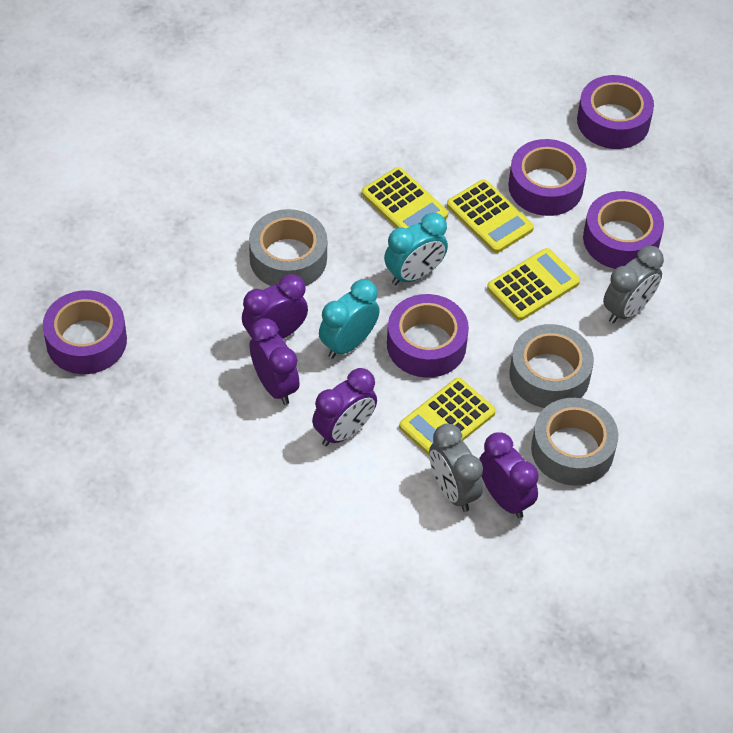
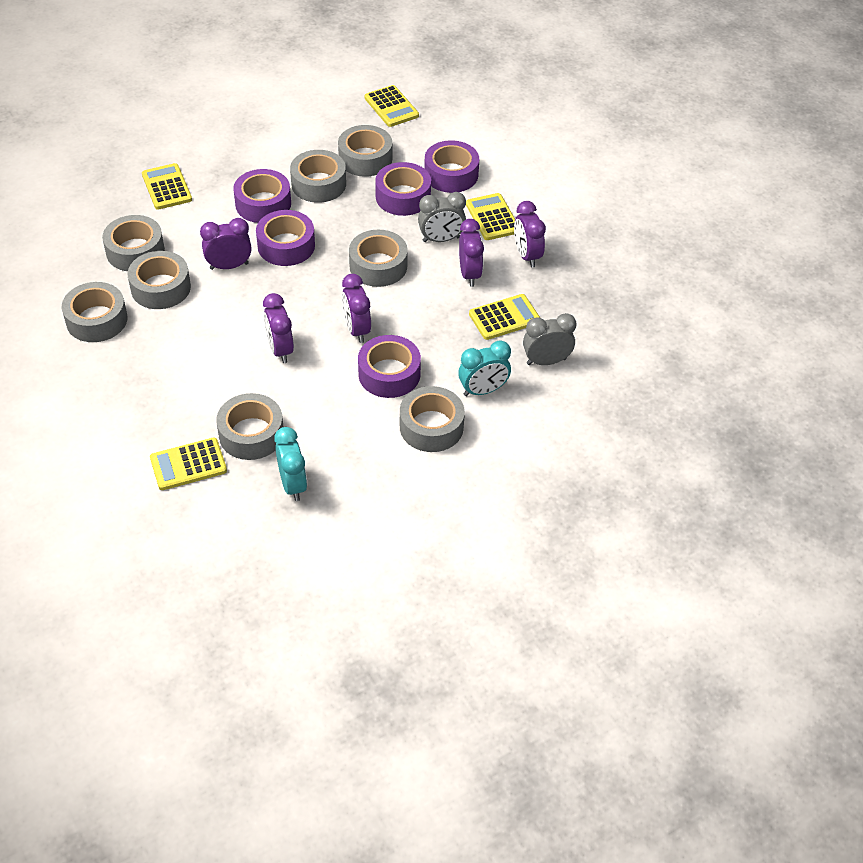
grey tape: [249,209,327,286] [509,324,594,408] [531,398,618,486] = 3 -> [62,282,127,342] [102,215,165,271] [127,251,191,309] [216,393,283,460] [290,150,346,203] [338,125,392,177] [349,230,408,287] [400,386,465,452] = 8
purple clock: [242,274,308,339] [250,318,299,405] [312,368,377,446] [479,432,539,518] = 4 -> [200,218,251,270] [263,293,294,363] [342,274,371,343] [459,219,484,287] [514,201,546,268] = 5
yellow calculator: [362,167,448,228] [399,378,496,455] [447,179,534,253] [487,248,580,321] = 4 -> [142,163,192,209] [150,438,227,490] [365,85,419,127] [466,193,515,240] [469,294,540,340] = 5

